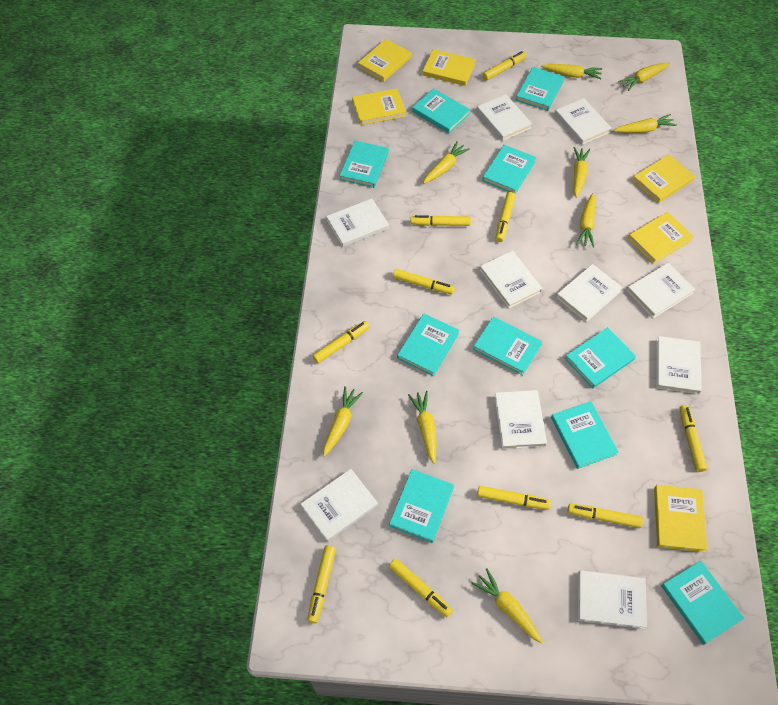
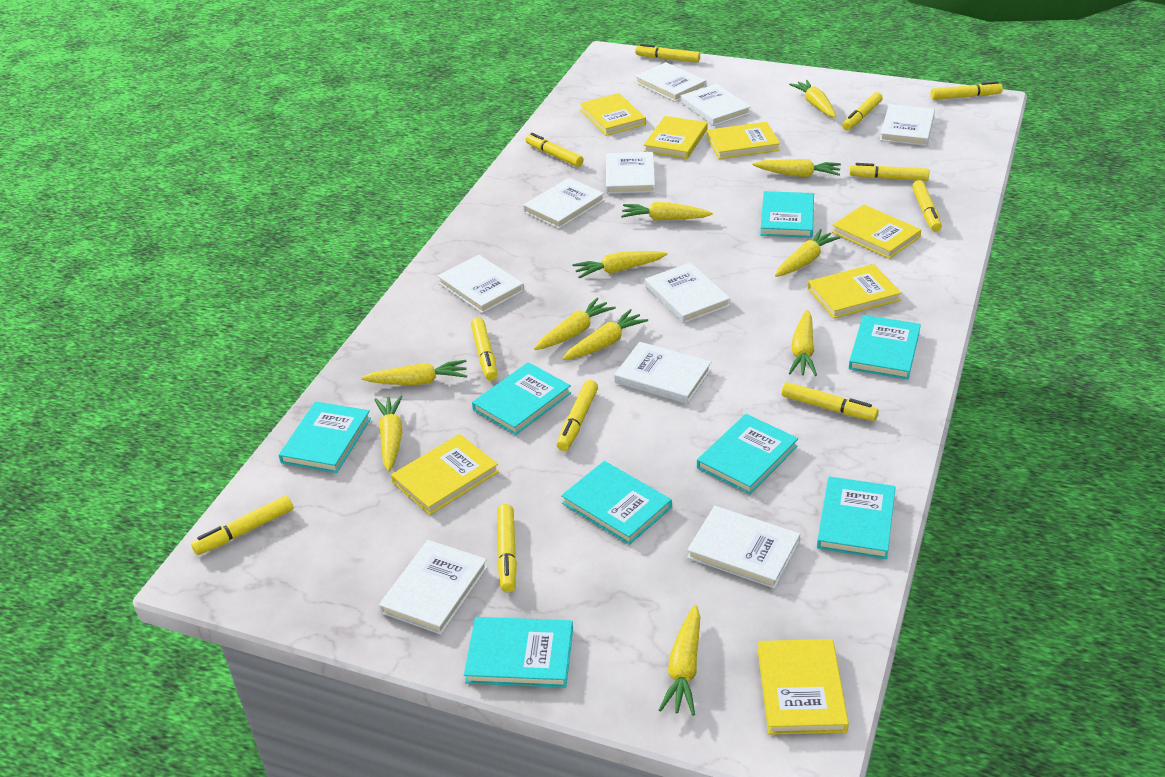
turquoise book: [340,141,389,188] [389,469,454,543] [397,314,460,376] [412,88,470,133] [473,317,542,376] [482,145,536,194] [516,67,564,111] [551,401,618,469] [565,327,636,389] [661,561,744,645] = 10 -> [279,401,371,473] [464,617,573,688] [472,362,571,435] [561,461,672,545] [697,414,798,495] [760,191,814,238] [817,477,896,559] [849,315,921,379] = 8
yellow book: [352,88,406,125] [358,39,412,82] [422,49,476,86] [628,212,694,264] [632,154,695,203] [654,485,707,552] = 6 -> [391,434,499,515] [580,93,646,136] [644,116,708,159] [707,122,780,159] [758,639,849,735] [808,264,902,319] [832,204,921,259] = 7
yellow carrot: [323,386,363,457] [408,391,436,464] [423,141,470,184] [471,568,543,644] [541,64,602,79] [573,147,590,198] [576,193,596,247] [614,114,677,133] [618,63,670,91] = 9 -> [361,360,467,385] [375,395,403,472] [534,298,616,350] [562,309,648,360] [572,251,667,279] [621,202,713,220] [659,605,700,716] [753,159,841,177] [775,229,841,277] [789,80,836,117] [789,310,817,376] = 11
yellow marker: [307,545,336,623] [313,321,369,363] [389,559,453,617] [393,269,455,295] [410,215,471,226] [477,486,551,510] [482,51,526,80] [496,192,515,242] [568,504,643,528] [679,405,707,472] = 10 -> [191,496,293,555] [471,318,497,381] [497,504,517,592] [526,133,584,167] [557,380,598,451] [635,44,700,63] [782,382,879,421] [842,92,883,130] [849,163,929,181] [912,180,942,232] [931,81,1003,100] = 11

